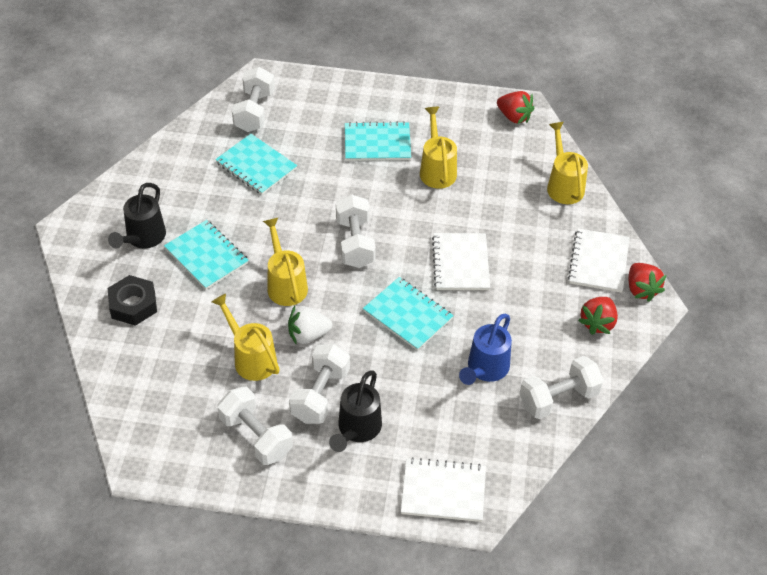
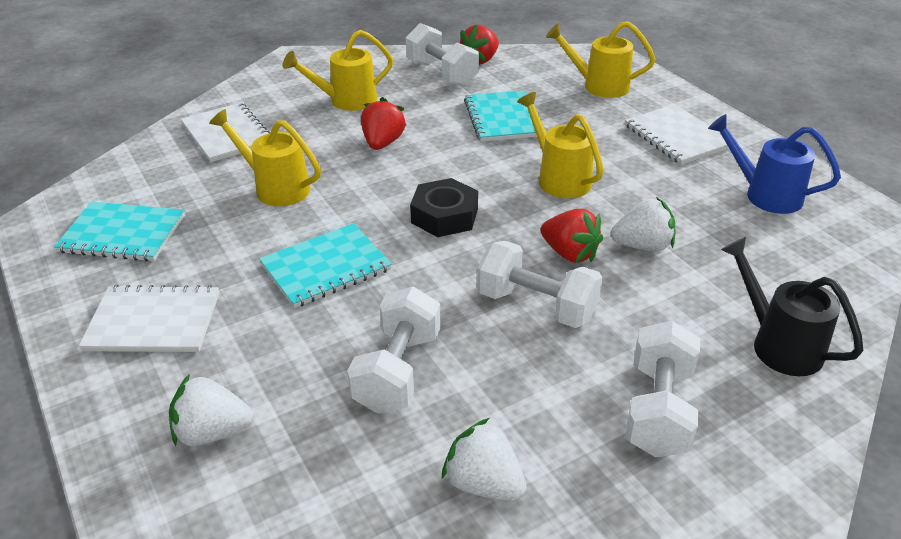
black watering can: [108,183,166,248] [329,371,382,452] = 2 -> [721,237,863,376] = 1
turquoise notebook: [164,220,249,290] [215,134,297,195] [345,121,411,161] [363,277,454,351] = 4 -> [54,202,185,261] [259,223,392,308] [464,90,537,142] = 3
white dumbbell: [218,387,293,465] [232,67,275,132] [289,344,350,424] [336,194,376,268] [519,356,604,419] = 5 -> [347,287,441,414] [406,23,479,87] [477,241,603,328] [625,321,700,458] = 4
white strawberry: [288,306,332,345] = 1 -> [169,374,253,446] [442,418,527,501] [611,197,675,252] = 3

